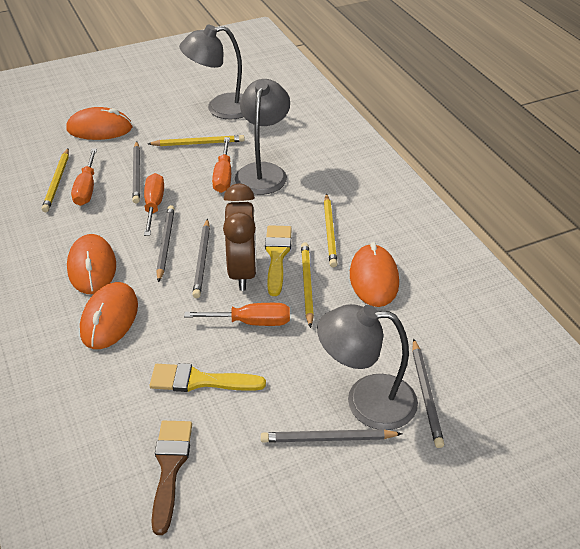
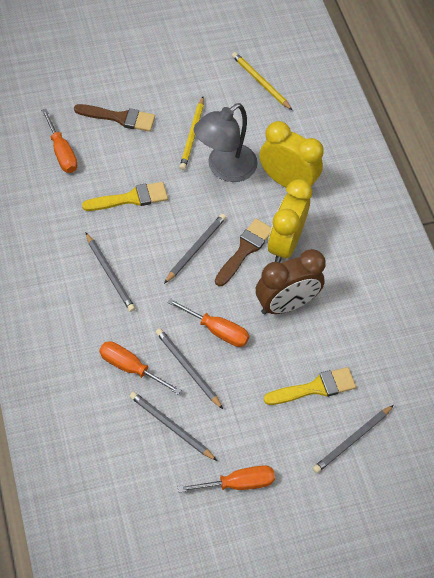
brown brush: [151,421,192,535] = 1 -> [74,104,155,132] [215,219,272,286] = 2
grey lamp: [179,25,243,120] [235,79,290,195] [317,304,418,430] = 3 -> [194,103,258,182] = 1
orange mouse: [66,107,133,140] [67,234,116,294] [80,282,138,349] [350,242,399,307] = 4 -> none = 0
yellow clock: none = 0 -> [260,121,324,188] [268,179,312,263] = 2
yellow pencil: [42,148,69,212] [148,135,245,146] [301,242,314,328] [324,193,337,267] = 4 -> [180,97,204,170] [232,52,293,111] = 2

